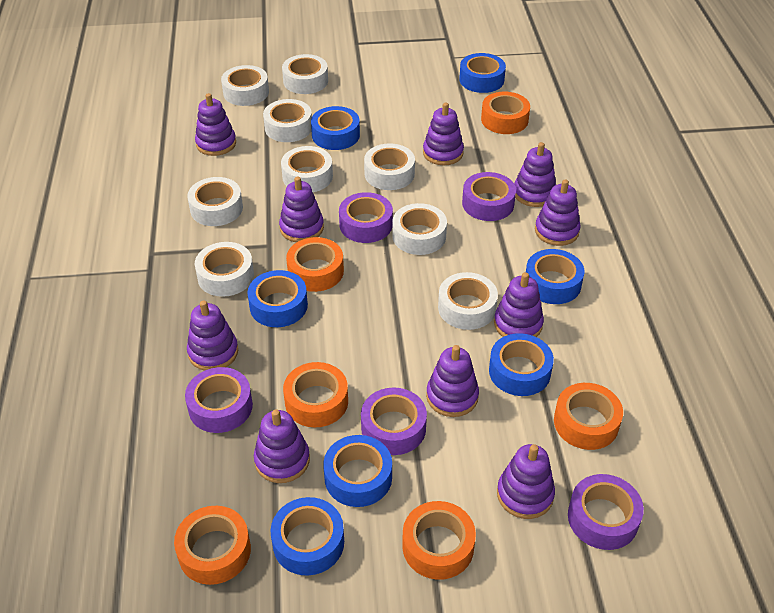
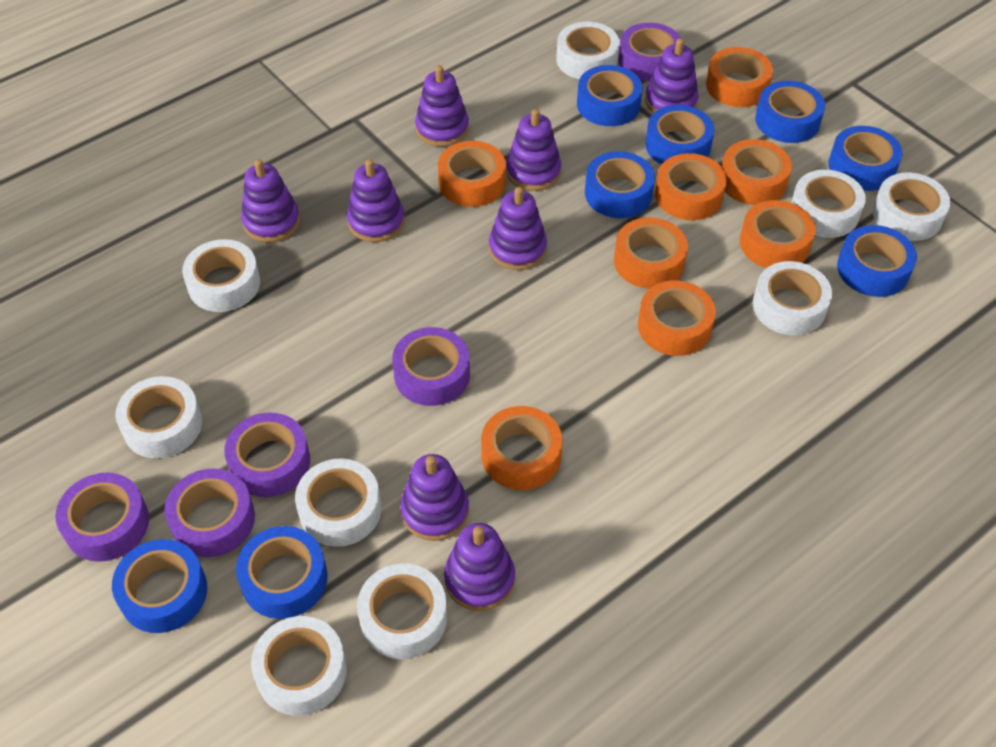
blue tape: [247,270,308,327] [270,497,344,575] [311,106,360,150] [323,435,392,507] [459,53,506,93] [489,333,554,396] [526,249,584,304] = 7 -> [112,539,207,633] [236,526,328,619] [577,65,643,126] [585,151,655,218] [645,105,714,164] [755,81,825,143] [828,126,902,191] [837,225,917,297] = 8
orange tape: [174,506,251,585] [283,362,348,427] [286,237,344,292] [402,501,476,580] [481,92,530,134] [554,383,623,450] = 6 -> [438,141,506,207] [481,406,562,490] [614,218,688,289] [638,280,716,356] [655,153,727,220] [706,47,773,107] [722,139,792,205] [740,200,816,268] = 8
purple stacking toy: [187,300,238,371] [195,93,236,156] [254,409,310,483] [279,176,324,242] [423,103,464,165] [426,345,479,417] [494,272,544,337] [497,444,555,519] [514,142,556,207] [535,179,580,246] = 10 -> [241,159,300,243] [347,159,405,242] [400,454,469,541] [415,65,469,147] [444,523,515,611] [489,187,547,270] [506,109,561,191] [645,38,699,113] = 8

